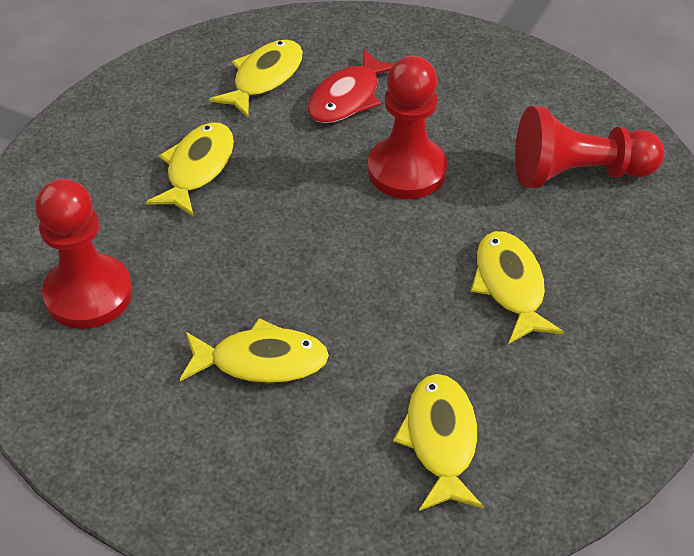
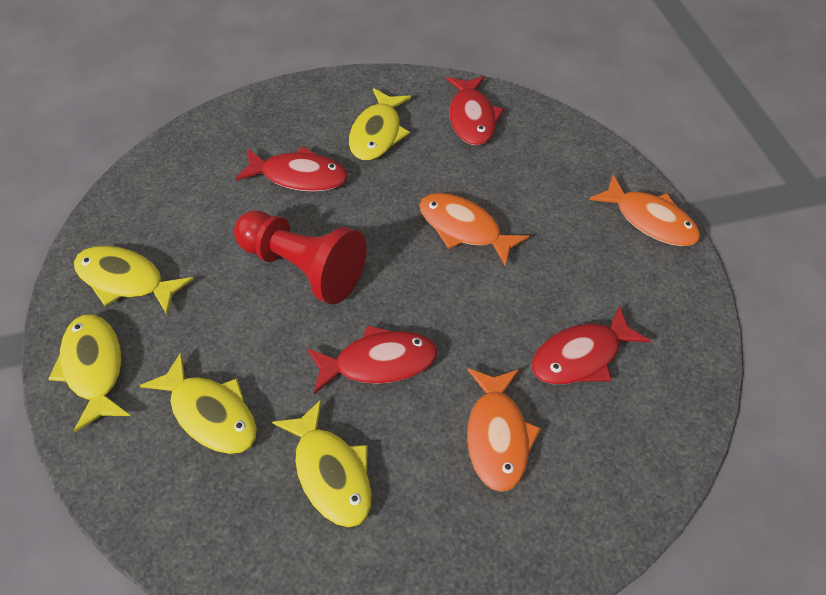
orange fish: none = 0 -> [419,193,529,267] [467,368,541,492] [589,175,700,246] = 3
red fish: [307,49,394,123] = 1 -> [235,146,348,192] [307,325,437,394] [446,76,504,146] [531,306,651,384] = 4
red pawn: [35,179,132,329] [368,56,447,199] [515,106,664,188] = 3 -> [234,210,367,305] = 1

